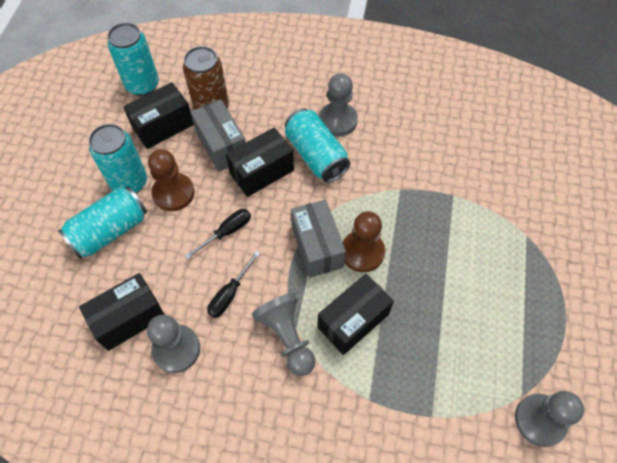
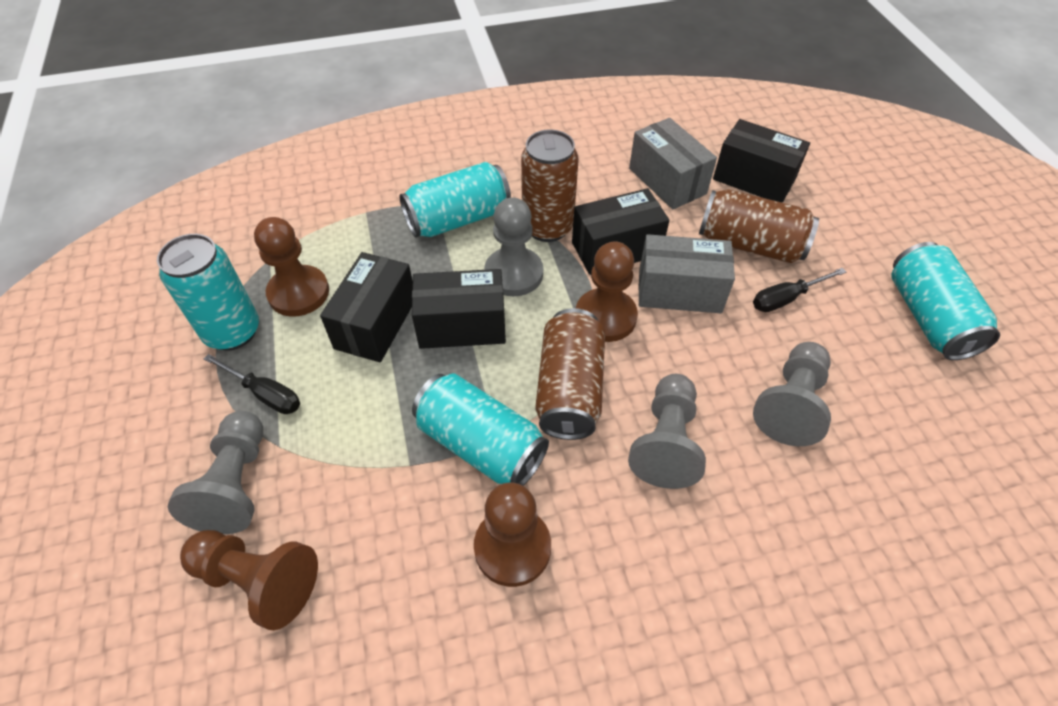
brown can: [183,46,229,110] = 1 -> [521,130,579,242] [535,308,605,440] [699,189,819,263] = 3
brown pawn: [148,149,194,211] [343,211,385,272] = 2 -> [180,530,318,630] [254,217,329,317] [474,482,551,587] [576,241,638,342] = 4

